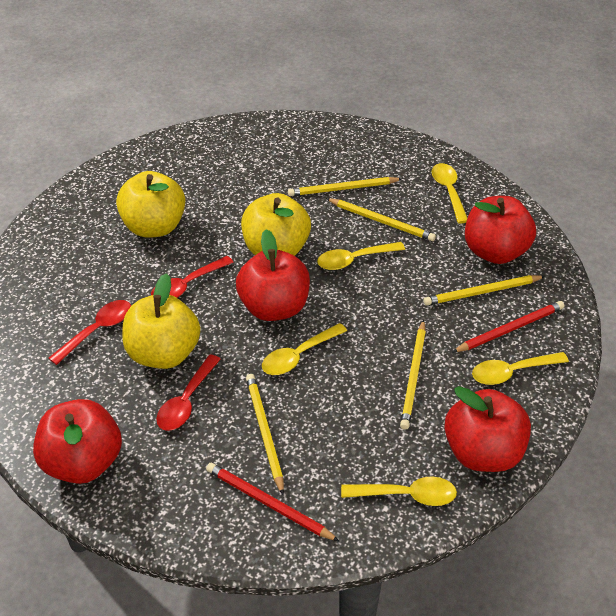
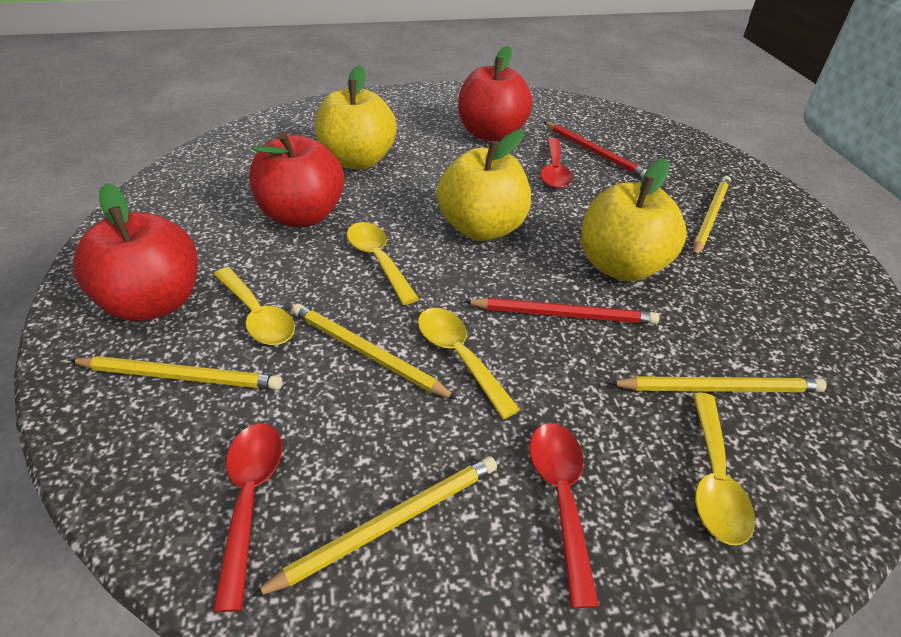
red apple: [33,399,122,484] [236,229,310,321] [444,386,531,472] [465,196,536,264] = 4 -> [73,183,198,321] [249,132,344,227] [458,46,533,142] = 3
yellow spoon: [262,323,347,375] [317,242,405,270] [341,476,457,506] [432,163,467,223] [472,352,569,385] = 5 -> [213,267,295,345] [347,222,419,305] [418,308,520,419] [693,393,755,545] = 4

